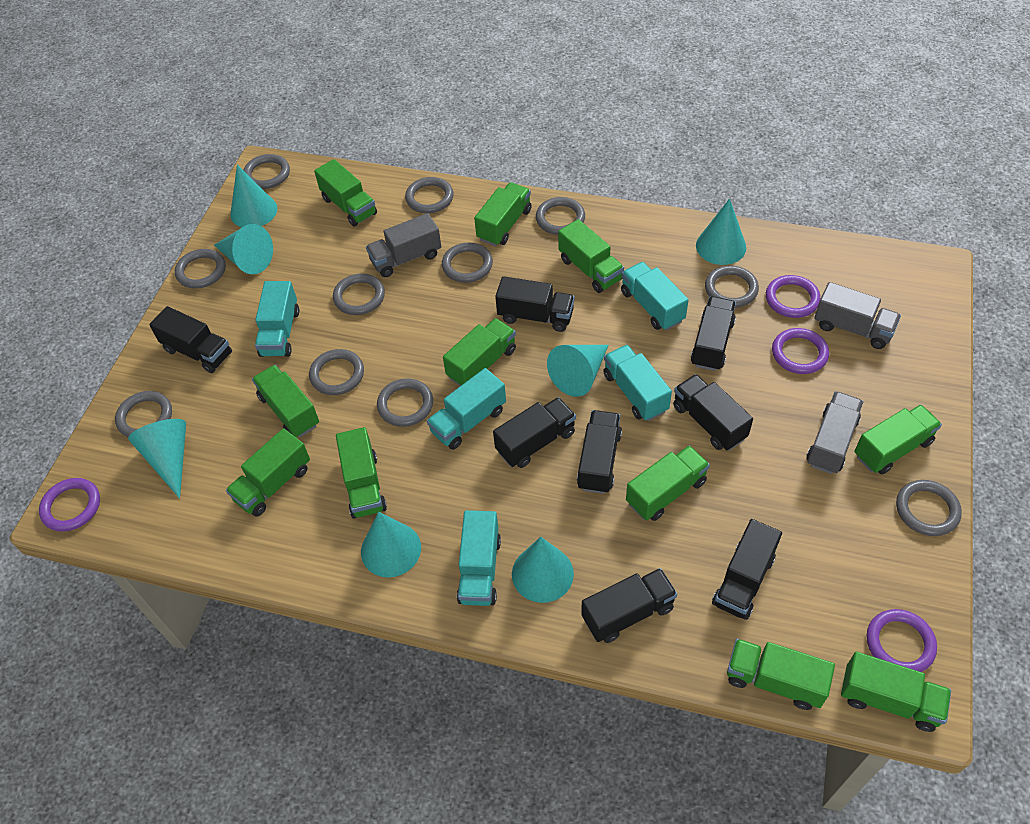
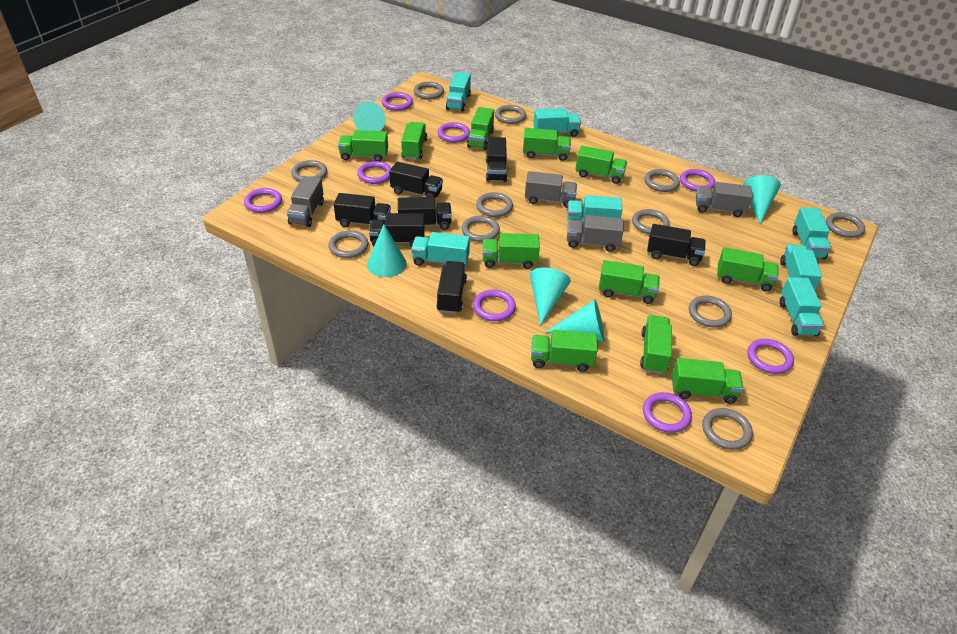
black truck: [149,306,232,373] [493,397,576,468] [495,276,575,332] [577,410,622,494] [581,568,677,643] [673,374,753,451] [691,296,736,371] [712,519,782,620] = 8 -> [334,193,391,227] [369,213,425,247] [389,162,443,198] [398,197,452,230] [436,261,467,314] [486,137,508,182] [647,224,706,266] = 7
grey truck: [366,213,441,277] [806,391,863,474] [814,282,901,349] = 3 -> [287,176,324,227] [525,171,577,208] [567,215,624,252] [696,182,753,217] = 4
purple ring: [39,478,100,532] [766,275,820,318] [772,328,829,374] [867,609,937,672] = 4 -> [244,188,282,213] [357,161,391,184] [382,92,413,111] [438,122,470,143] [473,289,516,321] [643,392,692,433] [680,169,715,192] [747,339,794,374] = 8
turquoise cone: [128,419,186,499] [214,224,273,274] [230,165,277,227] [361,512,421,577] [512,537,574,603] [547,345,609,397] [696,199,746,265] = 7 -> [353,102,386,131] [367,224,407,277] [530,267,571,326] [546,299,605,342] [743,175,781,224] = 5
turquoise truck: [255,281,299,357] [427,368,506,450] [457,510,501,606] [603,345,672,421] [621,262,688,330] = 5 -> [411,232,470,266] [446,72,471,112] [533,108,581,137] [567,195,623,224] [780,245,822,290] [780,277,824,336] [792,208,831,259] = 7

